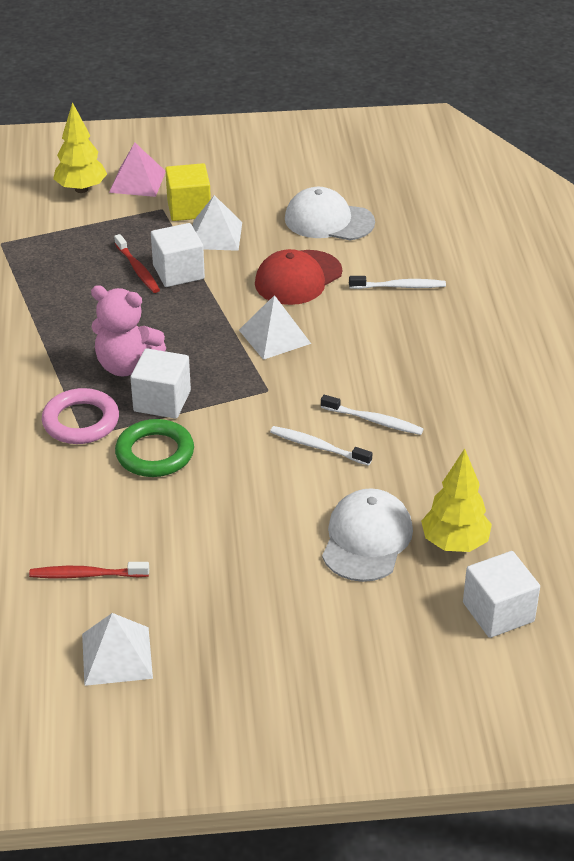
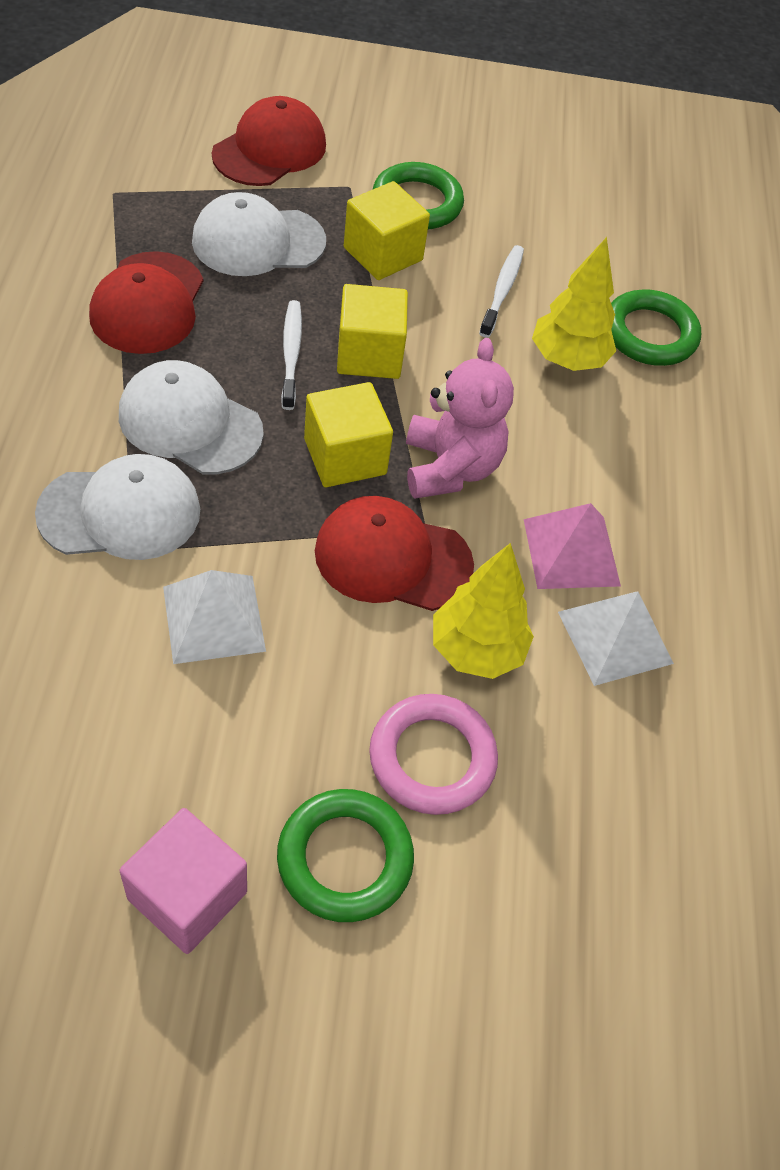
green ring: [115,419,194,477] = 1 -> [277,789,414,922] [373,162,464,229] [611,289,701,366] = 3
pink cube: none = 0 -> [120,808,247,954] = 1
red cap: [255,249,342,305] = 1 -> [89,251,203,354] [212,96,326,186] [315,496,474,611] = 3
red toothbrush: [29,562,149,578] [114,234,160,293] = 2 -> none = 0
white cap: [285,187,375,240] [322,488,413,582] = 2 -> [35,454,200,560] [119,360,264,474] [192,192,326,276] = 3
white cube: [130,348,191,419] [151,223,205,287] [463,551,540,638] = 3 -> none = 0
white pyramid: [82,613,153,686] [193,195,242,251] [239,295,311,360] = 3 -> [163,570,266,664] [558,592,674,686] = 2
white toothbrush: [270,426,372,466] [321,395,423,435] [349,276,446,289] = 3 -> [281,300,302,410] [479,245,524,338] = 2
yellow cube: [165,163,211,221] = 1 -> [304,382,393,487] [337,284,408,379] [344,181,430,280] = 3

